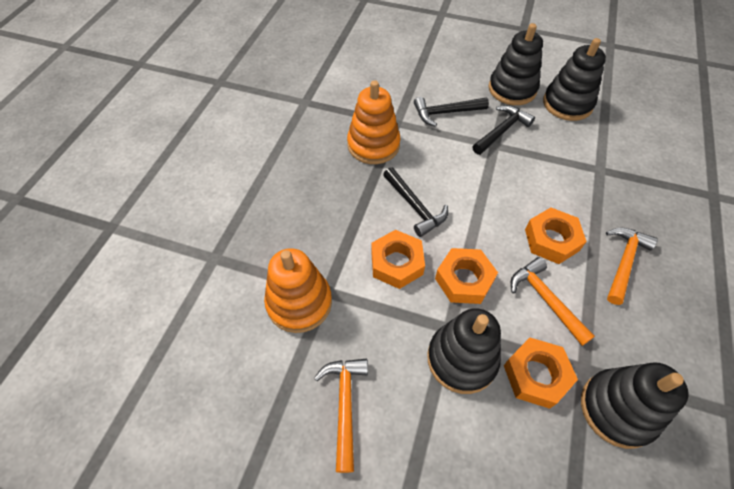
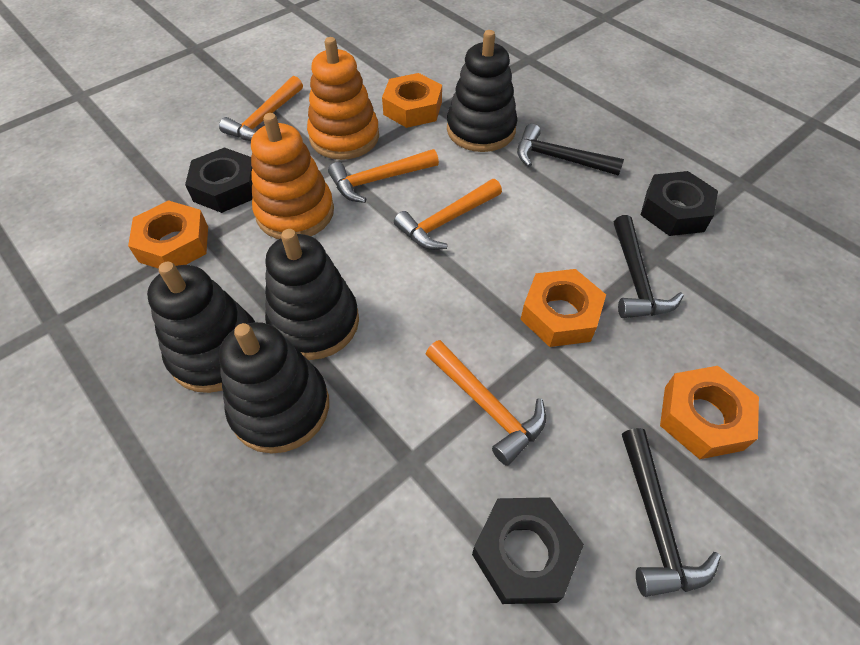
black nut: none = 0 -> [185,147,253,213] [472,497,584,604] [641,171,718,236] = 3
orange hammer: [314,359,368,473] [511,257,595,346] [606,228,658,305] = 3 -> [219,76,303,141] [328,149,439,203] [394,179,502,250] [426,340,546,466] = 4

